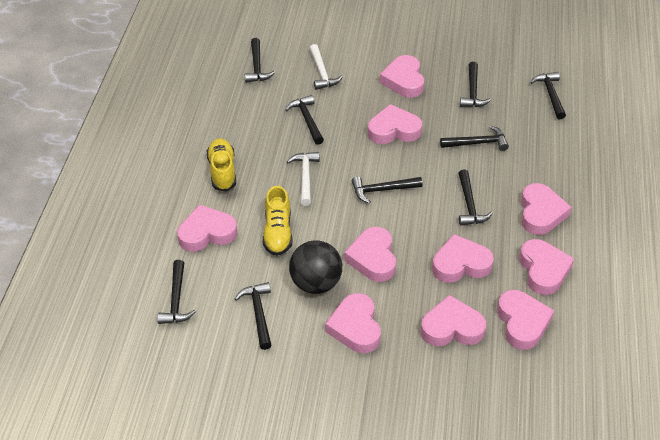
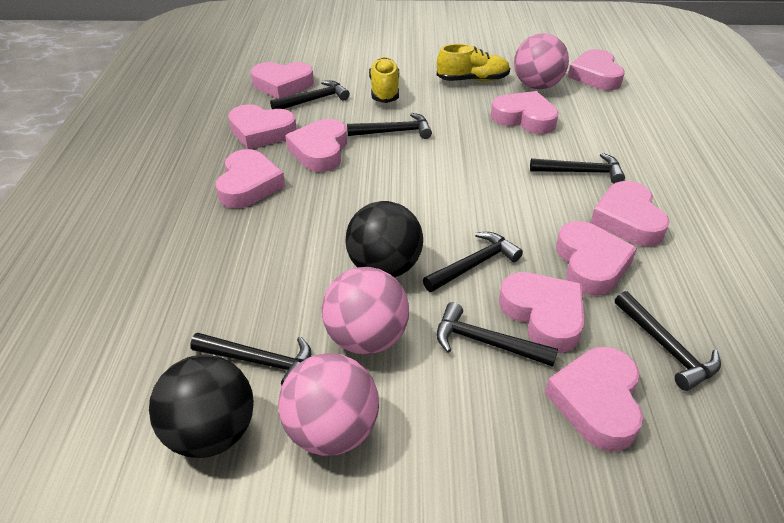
black ball: [289,240,342,294] = 1 -> [149,355,254,458] [345,201,423,278] = 2
black hammer: [157,260,196,324] [235,282,272,350] [245,38,275,83] [285,95,324,145] [352,176,422,204] [440,126,509,151] [458,169,493,226] [460,62,491,107] [530,72,566,119] = 9 -> [190,333,311,385] [270,80,350,109] [347,113,432,139] [423,232,523,292] [436,302,558,367] [530,153,625,184] [615,291,721,391] = 7
pink ball: none = 0 -> [278,353,379,456] [322,267,409,355] [514,33,569,89] = 3
white hammer: [287,152,319,206] [309,44,343,90] = 2 -> none = 0

